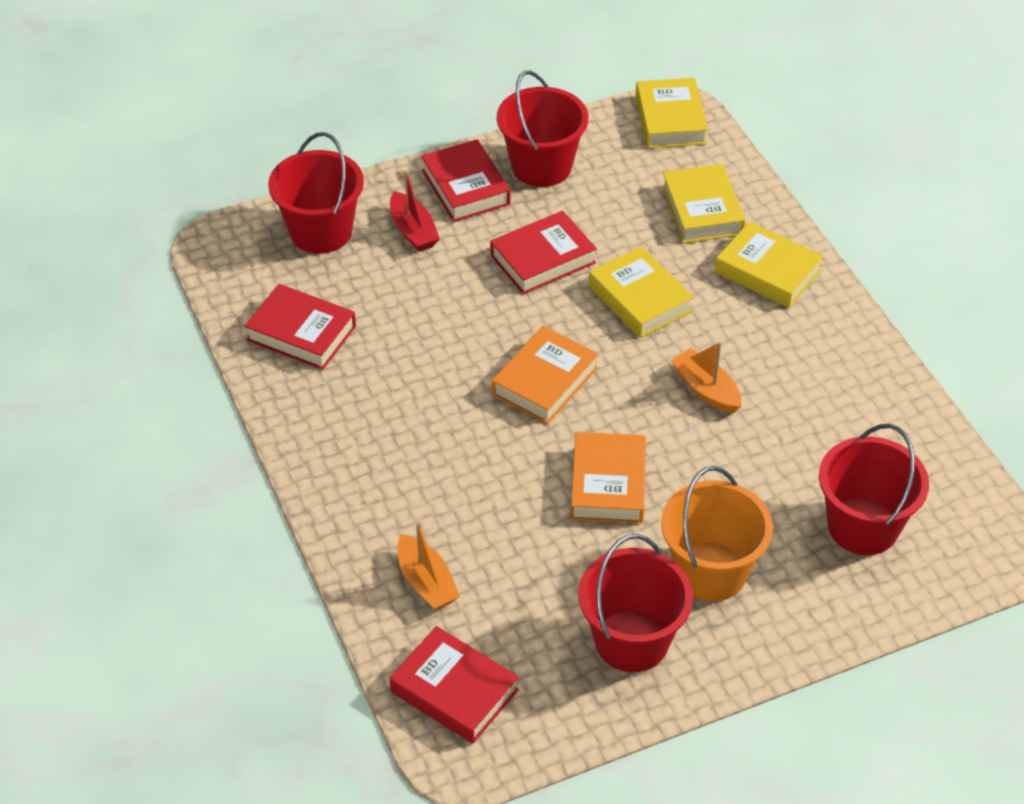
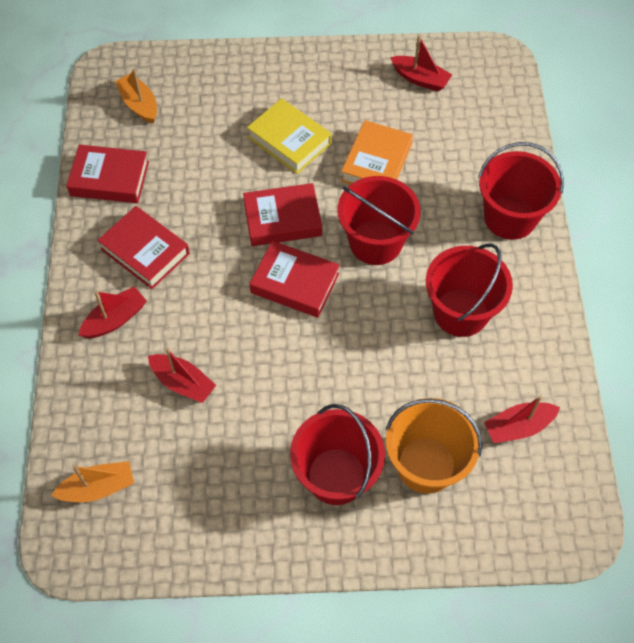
orange book: [492,326,599,424] [571,432,646,524] = 2 -> [341,120,413,185] = 1
red boat: [390,171,440,252] = 1 -> [78,286,147,338] [148,348,216,403] [390,35,452,92] [484,395,560,443] = 4
yellow book: [589,246,694,338] [636,78,708,148] [662,164,746,243] [715,222,824,308] = 4 -> [247,98,332,174] = 1

